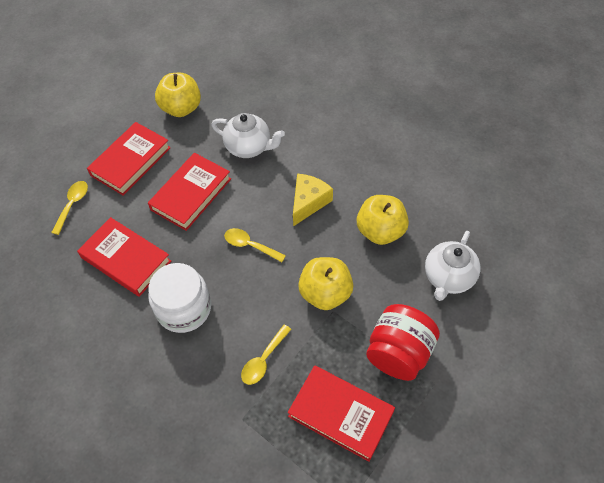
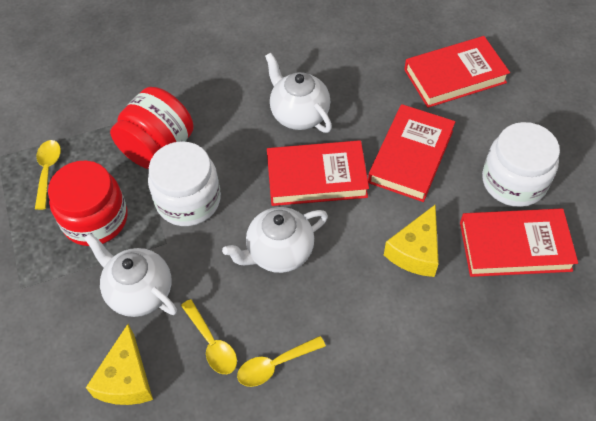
red jar: [366,304,440,381] = 1 -> [48,160,127,246] [110,87,194,169] = 2
white jar: [148,263,211,333] = 1 -> [148,141,221,226] [482,122,560,207] = 2
white teapot: [212,113,285,158] [425,231,480,301] = 2 -> [84,233,177,317] [222,207,328,273] [265,53,332,133] = 3
yellow apple: [155,73,201,117] [298,257,354,310] [357,195,409,245] = 3 -> none = 0
yellow cheese: [293,174,333,226] = 1 -> [86,324,153,405] [384,204,439,277] = 2

